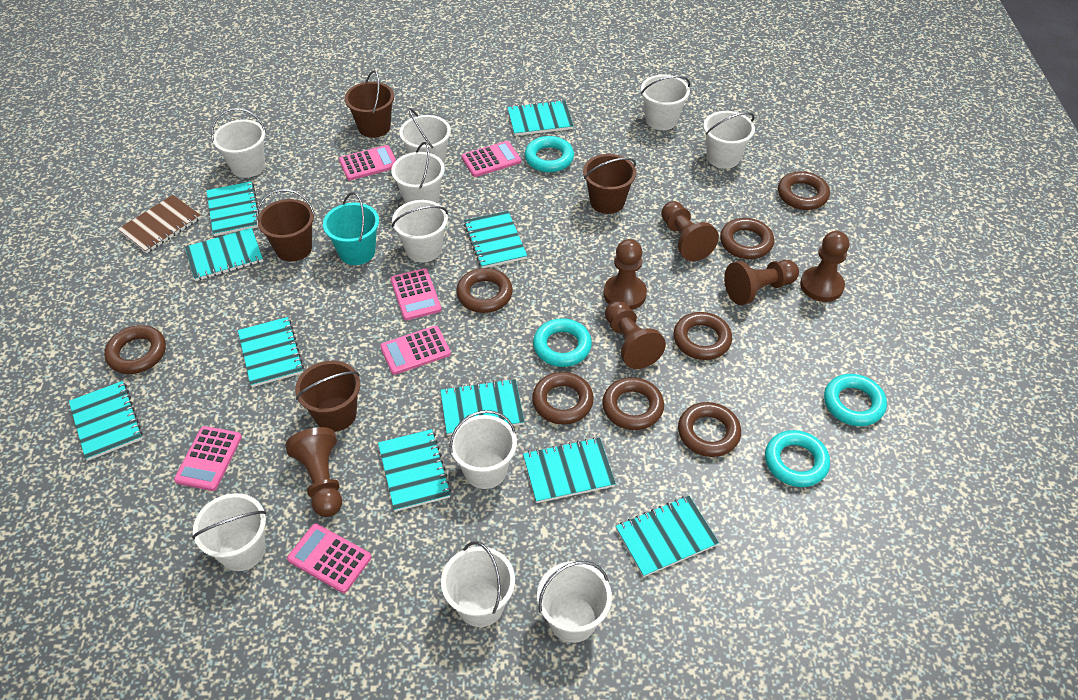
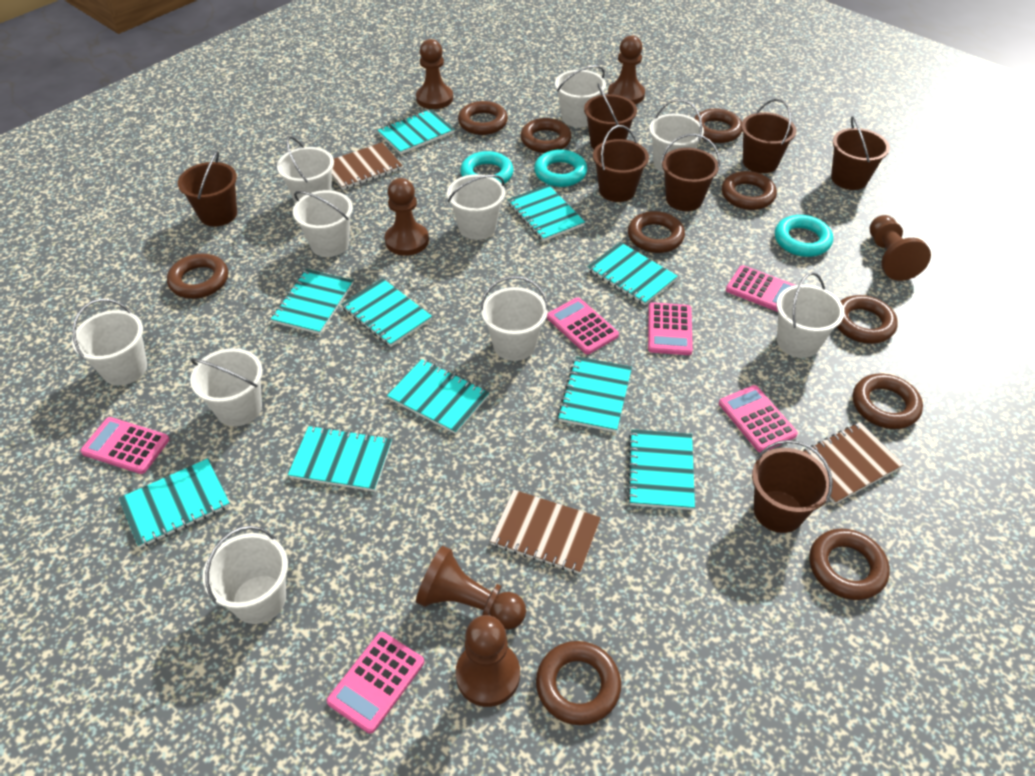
brown bucket: [256,189,315,262] [295,361,360,432] [345,70,394,138] [583,154,636,214] = 4 -> [178,151,237,226] [584,83,637,149] [593,125,649,202] [661,134,720,211] [741,99,796,173] [752,440,833,533] [831,116,890,190] = 7
brown notebook: [118,195,201,253] = 1 -> [332,142,403,190] [490,490,601,574] [803,422,904,504] = 3
brown ring: [104,325,166,374] [456,268,513,313] [532,372,594,425] [602,377,664,430] [674,312,732,360] [678,402,741,457] [720,218,774,259] [778,171,830,210] = 8 -> [167,254,228,299] [458,101,508,135] [520,118,571,153] [536,641,621,725] [628,211,685,253] [694,109,742,143] [722,171,777,210] [809,529,890,600] [837,295,898,344] [853,374,923,429] = 10
turquoise bucket: [323,192,379,265] = 1 -> none = 0
turquoise ring: [525,136,574,172] [533,318,592,367] [765,430,830,487] [824,374,887,426] = 4 -> [460,151,513,184] [534,150,587,187] [775,215,833,257] = 3

